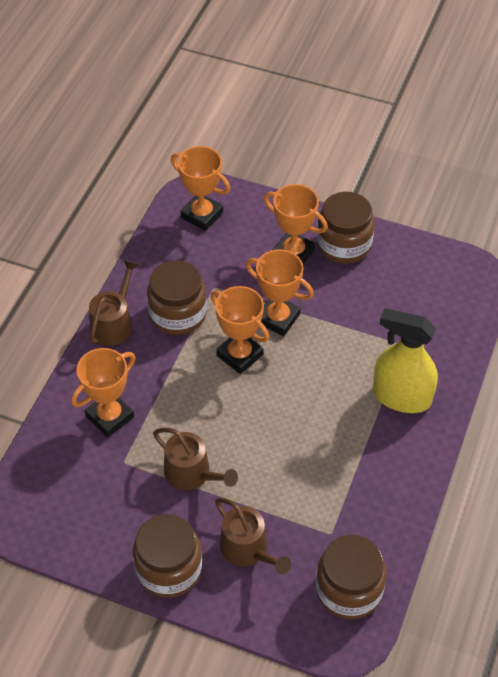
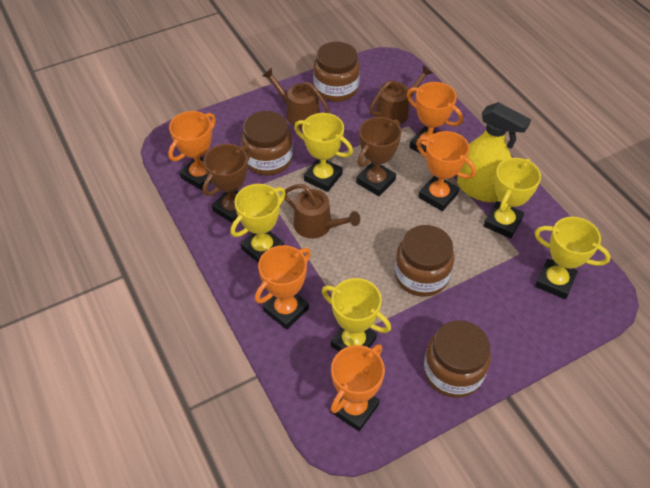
brown trophy: none = 0 -> [203,144,251,223] [356,117,401,196] = 2
yellow trophy: none = 0 -> [231,184,286,263] [294,113,353,192] [322,278,391,351] [484,158,541,238] [534,217,611,299] = 5

